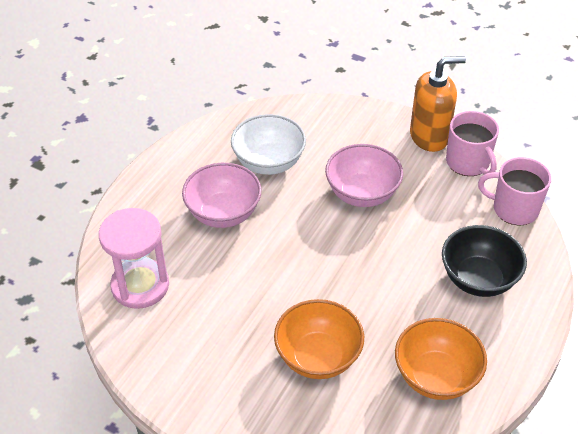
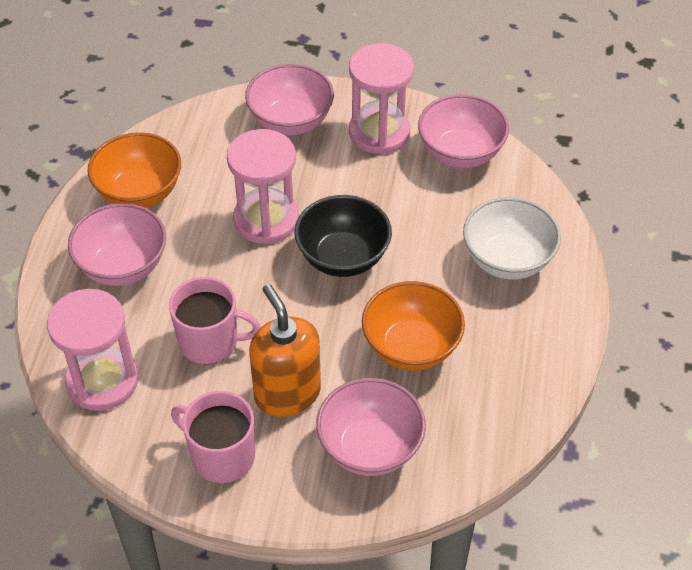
pink bowl: [182,163,262,228] [325,144,403,207] = 2 -> [68,203,166,286] [245,64,334,135] [316,378,426,476] [418,94,509,168] = 4
pink hourglass: [99,208,169,309] = 1 -> [47,289,138,411] [227,129,299,244] [349,43,414,154] = 3

